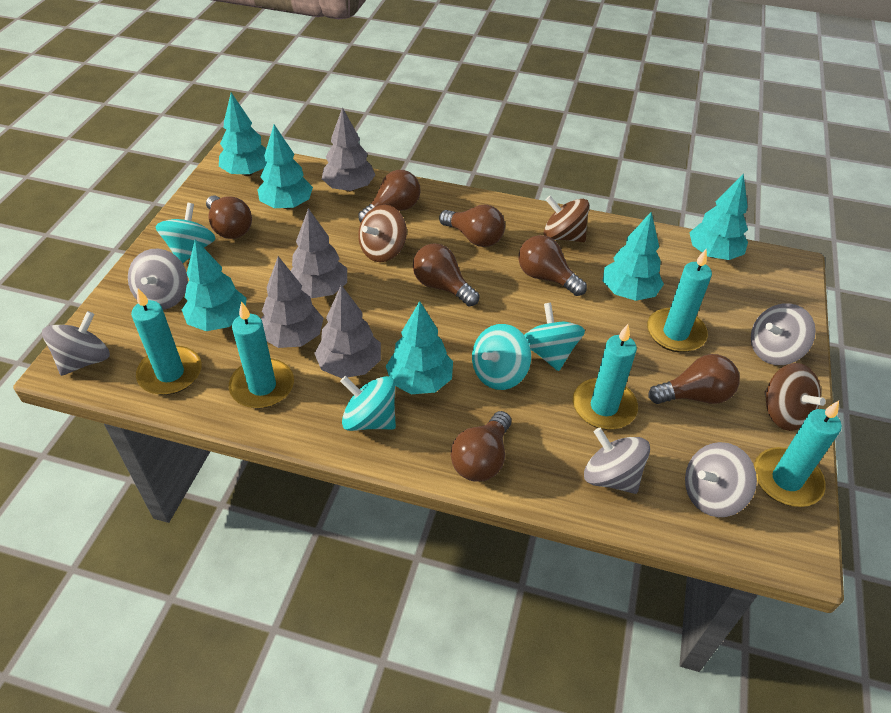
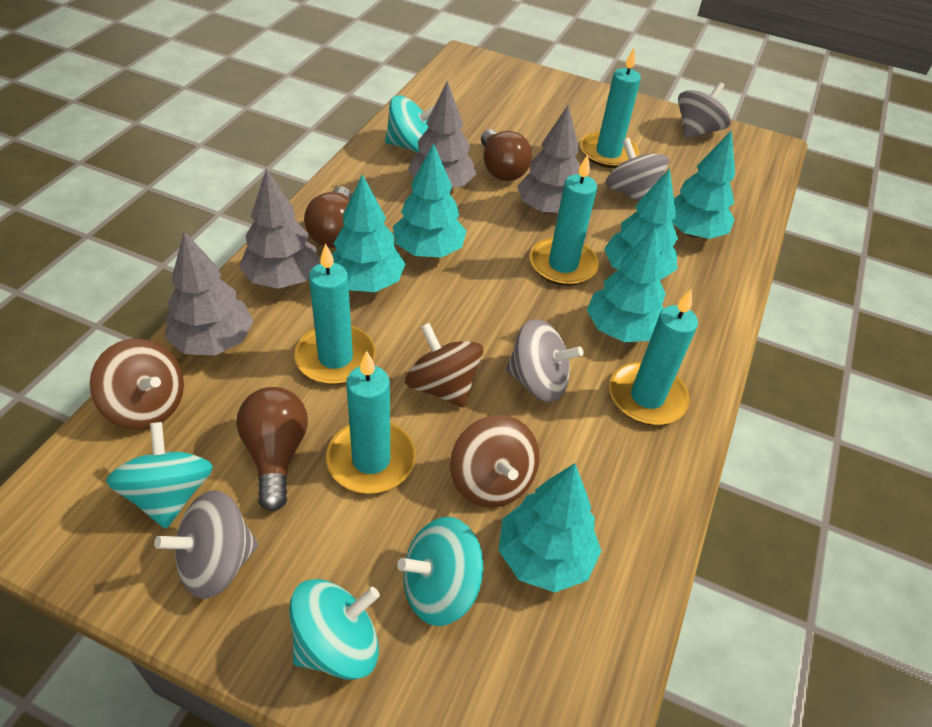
brown light bulb: [206,195,252,239] [358,170,420,222] [413,243,479,306] [439,205,505,247] [451,411,511,482] [519,235,587,296] [648,354,740,404] = 7 -> [236,387,308,512] [304,186,352,248] [481,129,532,181] = 3
grey spinning top: [42,311,110,376] [128,249,188,310] [584,428,650,494] [685,442,757,517] [751,303,816,365] = 5 -> [154,490,258,599] [506,319,583,402] [605,138,669,201] [678,82,731,138] = 4

